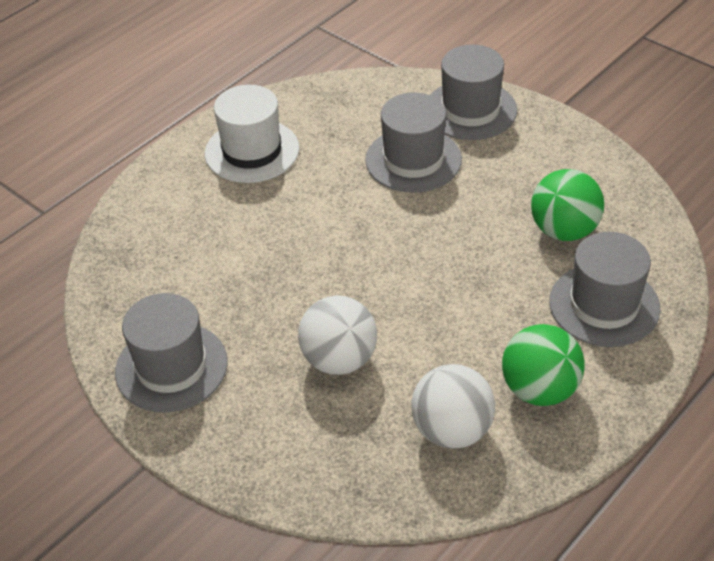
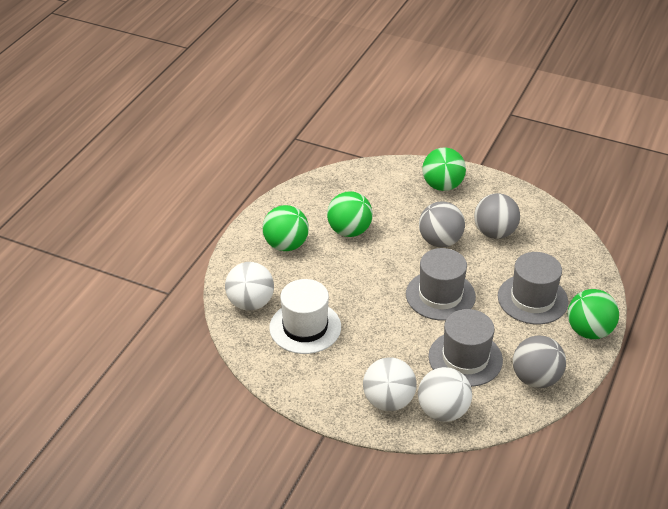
green ball: [502,324,585,406] [531,169,604,241] = 2 -> [263,205,309,251] [327,192,373,237] [422,147,466,191] [567,289,619,339] = 4
grey ball: none = 0 -> [419,201,465,247] [474,193,520,239] [513,335,566,388] = 3
grey hat: [115,293,228,412] [365,92,462,193] [431,44,517,140] [549,232,660,347] = 4 -> [406,248,476,321] [428,309,503,387] [498,252,568,324] = 3
white ball: [298,295,377,375] [411,364,495,448] = 2 -> [225,262,274,311] [363,357,417,411] [418,367,472,422] = 3

